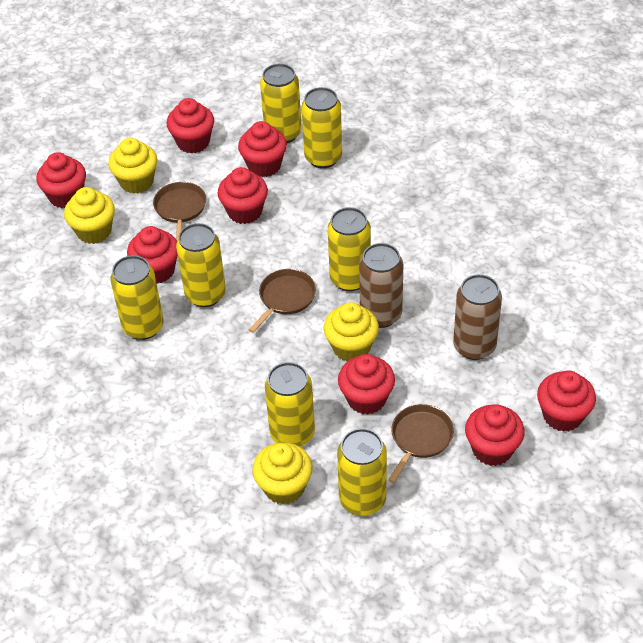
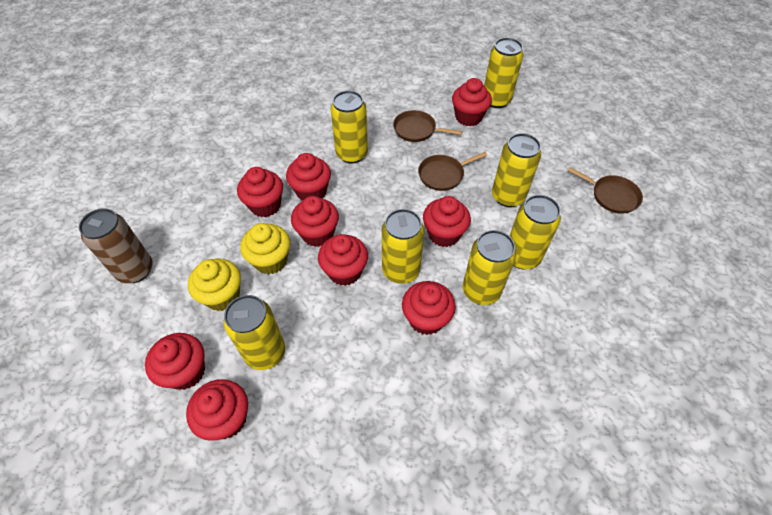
brown can: [359,243,403,328] [453,274,502,360] = 2 -> [79,208,153,283] = 1
red cupcake: [36,152,86,209] [127,226,178,283] [167,98,214,154] [218,167,268,224] [238,121,287,177] [338,354,395,415] [465,404,525,466] [537,371,596,432] = 8 -> [145,333,205,390] [186,379,248,441] [237,167,283,217] [286,153,331,200] [291,196,339,247] [318,234,368,286] [402,281,456,335] [423,196,471,247] [452,78,492,126] = 9
yellow cupcake: [64,187,115,244] [108,138,157,194] [252,442,313,505] [324,302,379,361] = 4 -> [188,258,241,311] [240,223,290,274] = 2

